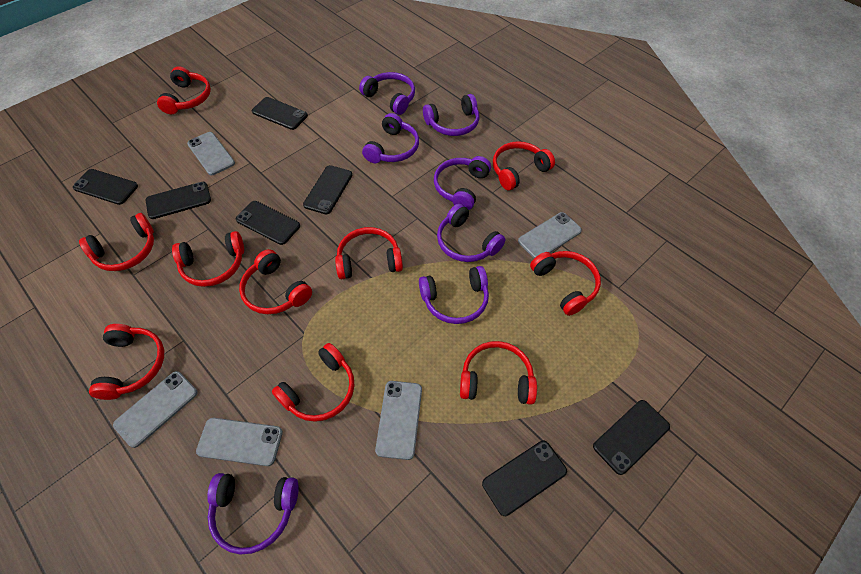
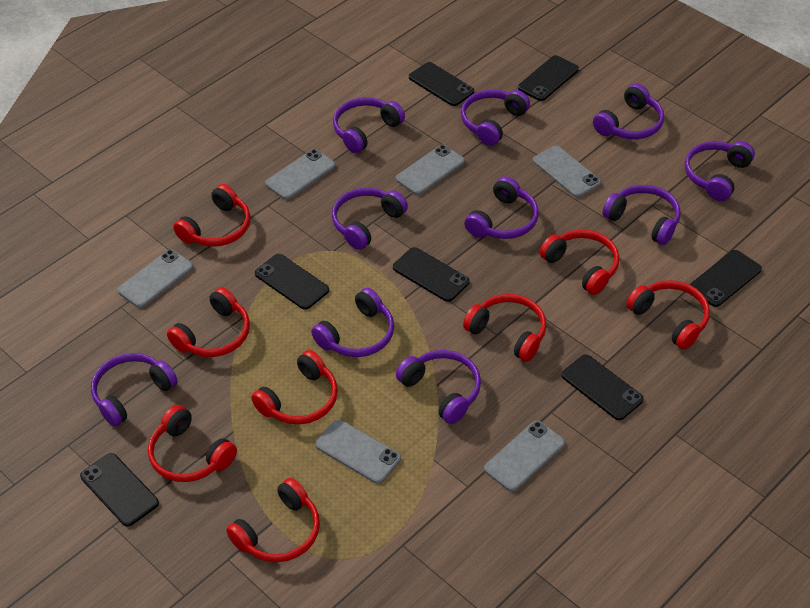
grey phone: [113,371,198,448] [187,132,235,175] [196,418,283,466] [375,381,422,460] [518,212,582,258] = 5 -> [117,249,193,308] [265,149,336,200] [315,419,401,484] [396,145,465,195] [484,421,565,492] [533,146,601,198] = 6
purple headphones: [207,473,299,555] [359,72,415,115] [362,113,419,163] [419,266,489,324] [423,94,479,136] [434,156,491,210] [437,203,506,262] = 7 -> [91,353,178,427] [311,288,394,357] [332,187,408,250] [333,97,405,153] [396,350,481,424] [461,90,530,146] [464,176,539,239] [593,83,664,139] [602,185,681,245] [685,141,755,201] = 10
red headphones: [79,213,154,271] [89,324,164,400] [157,66,211,114] [172,231,244,287] [239,249,312,314] [272,343,354,422] [335,227,403,279] [460,341,537,405] [493,141,555,191] [530,251,601,316] = 10 -> [148,405,237,482] [167,287,250,357] [173,184,250,247] [226,478,320,562] [251,350,338,425] [463,294,547,362] [540,230,619,295] [626,280,710,350] = 8

